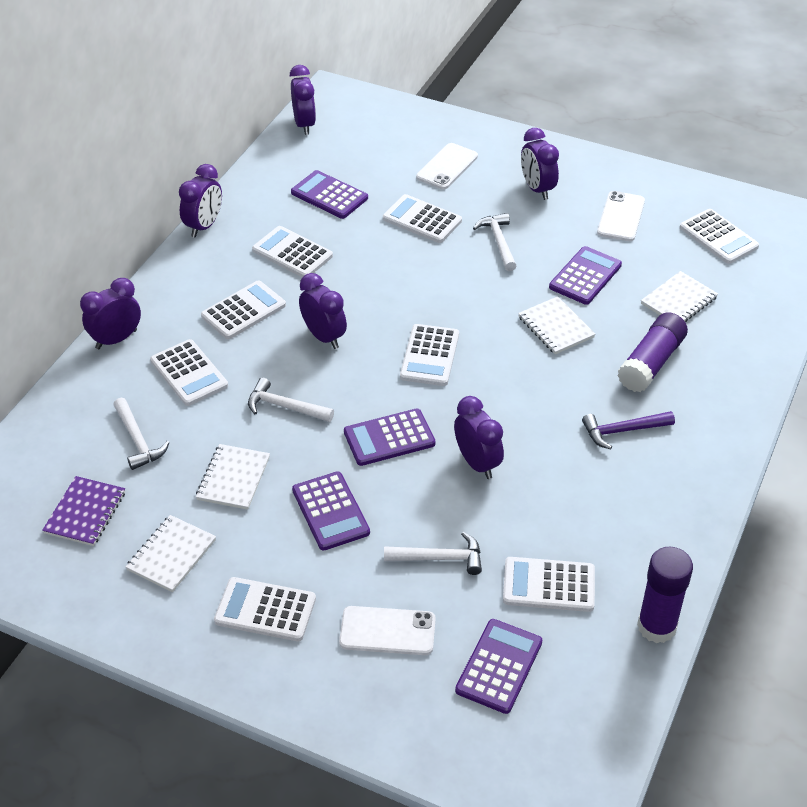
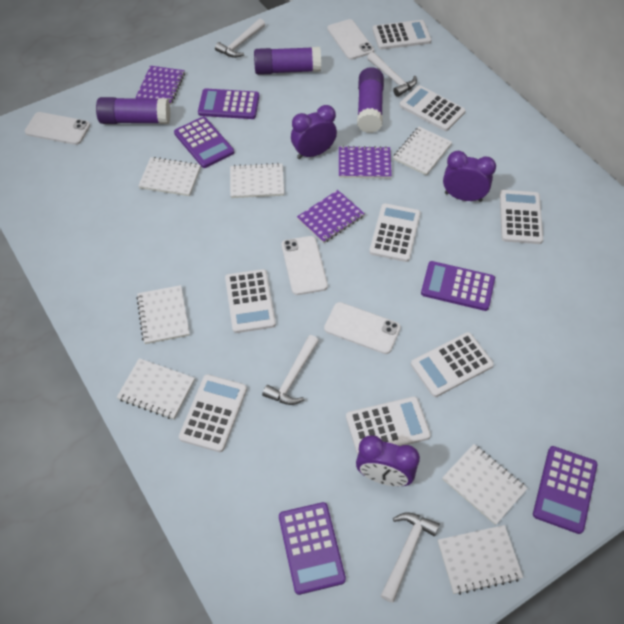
purple clock: [80,278,141,349] [179,164,222,237] [290,65,316,135] [299,273,347,349] [454,396,504,479] [521,128,559,200] = 6 -> [291,105,337,159] [356,435,420,486] [443,151,496,202] = 3
purple glue stick: [617,312,688,392] [637,547,693,643] = 2 -> [96,97,170,124] [254,47,321,75] [357,67,384,133] = 3
purple hammer: [582,411,675,450] = 1 -> none = 0
purple notebook: [42,476,125,546] = 1 -> [135,66,185,105] [297,190,365,243] [339,146,392,179] = 3
white notebook: [126,515,216,592] [196,444,270,510] [518,296,595,355] [641,271,718,322] = 4 -> [117,358,195,419] [136,285,190,344] [138,157,201,196] [230,163,284,198] [393,127,452,176] [438,525,523,595] [442,444,528,525] = 7
white phone: [339,606,436,655] [416,143,478,189] [597,191,645,241] = 3 -> [25,112,90,145] [282,236,328,295] [324,302,401,354] [327,19,374,60] = 4

